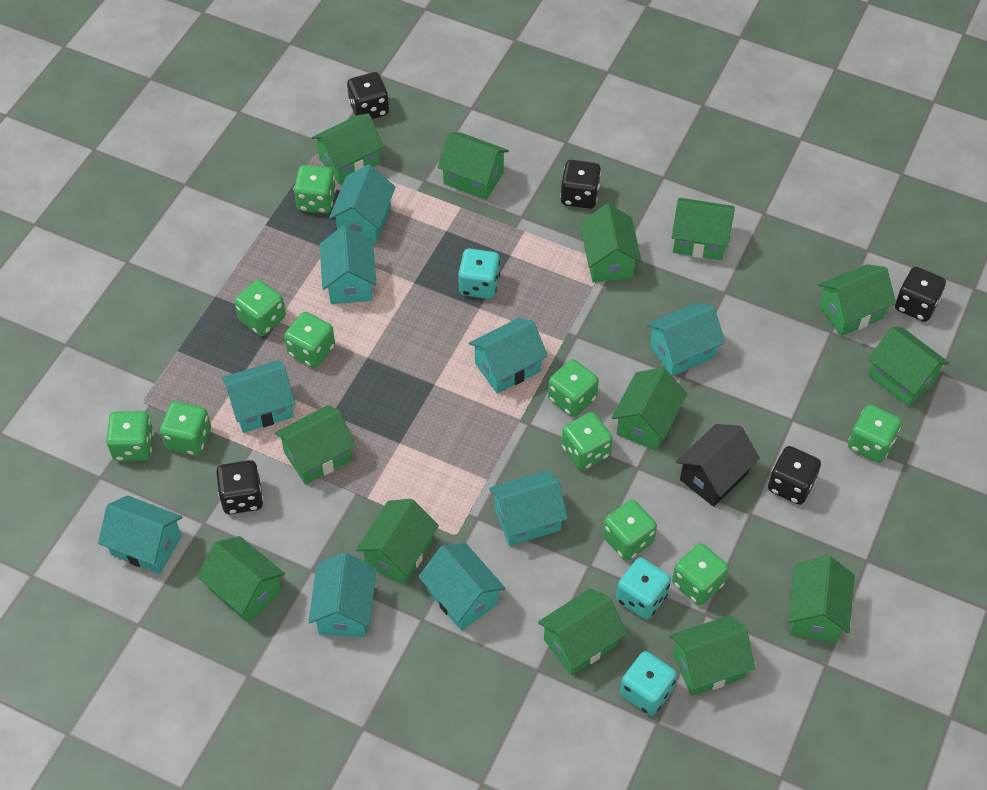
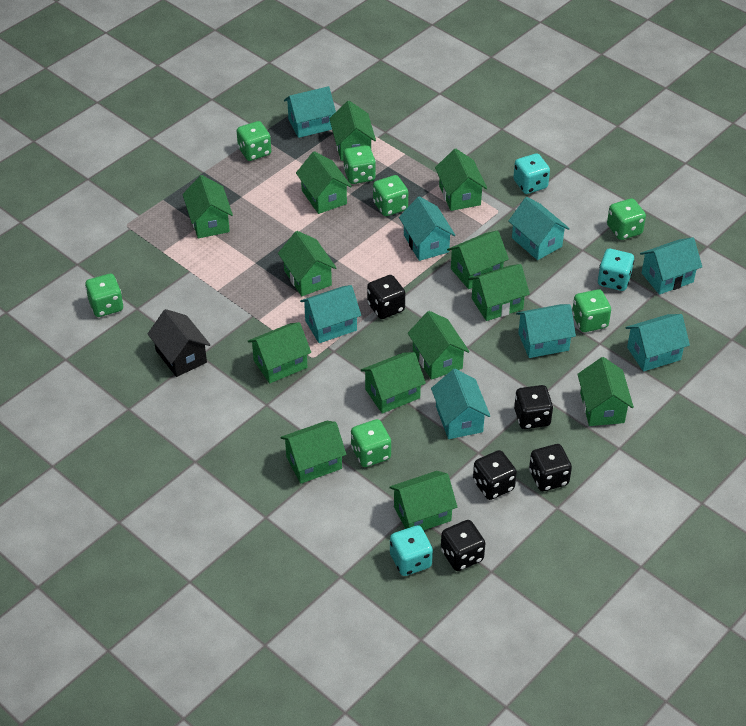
green dice: [106,411,154,461] [160,401,211,456] [234,280,286,336] [284,312,335,368] [294,165,336,213] [548,359,599,417] [561,412,613,470] [602,500,657,561] [672,543,729,605] [848,405,902,463] = 10 -> [85,274,123,317] [237,121,271,161] [343,145,376,184] [351,419,391,467] [373,175,408,216] [572,289,611,332] [607,198,646,240] = 7
turquoise house: [98,495,182,574] [222,360,296,433] [309,552,377,637] [319,225,376,304] [329,165,395,244] [418,543,505,631] [469,318,548,394] [489,470,568,546] [647,303,725,376] = 9 -> [284,86,336,138] [300,285,361,343] [399,196,455,261] [431,369,490,439] [508,197,570,260] [516,304,576,358] [626,314,690,371] [640,237,702,295] = 8

